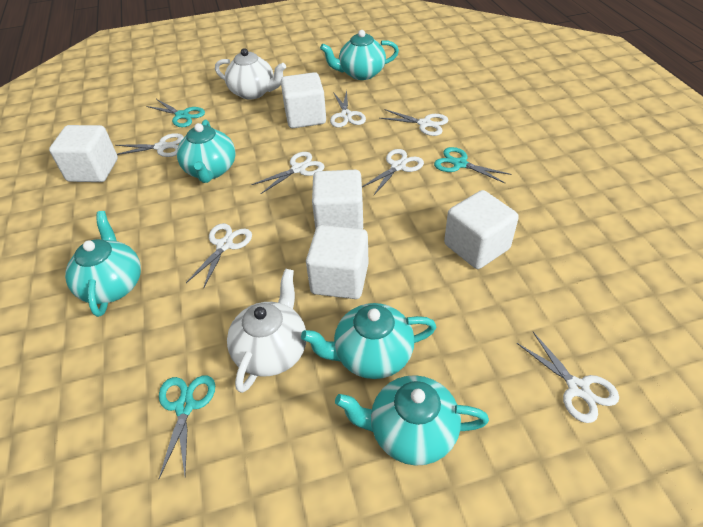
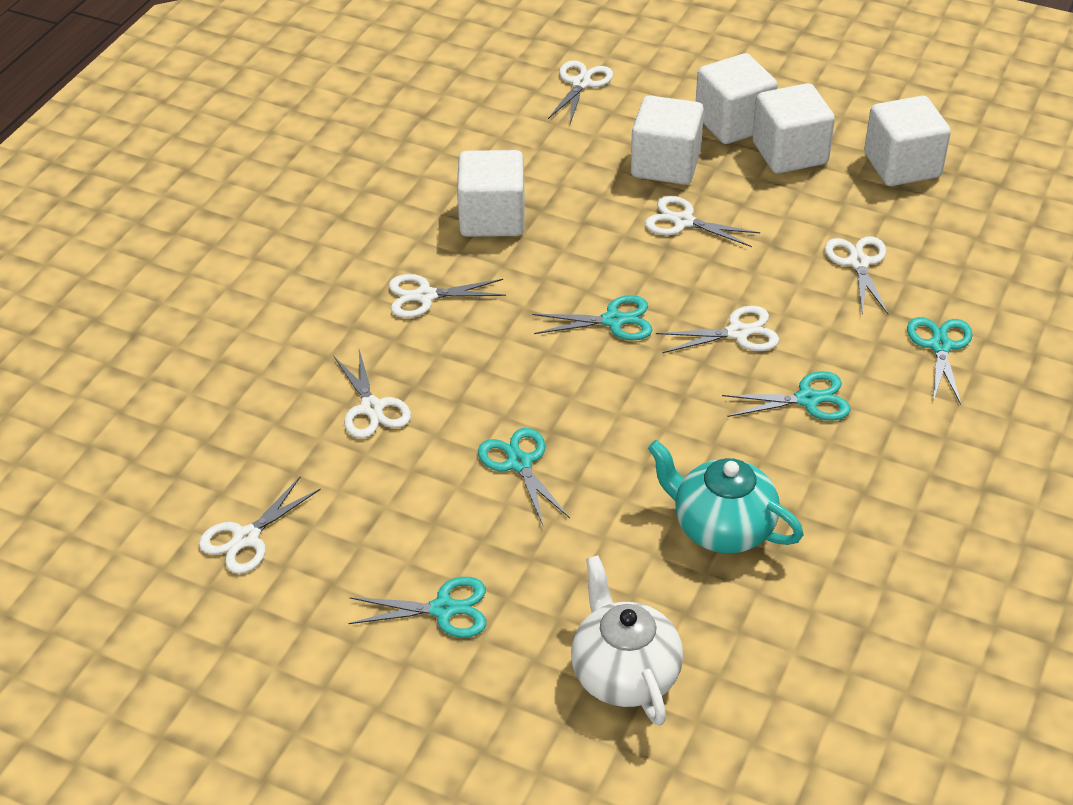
turquoise scissors: [146,99,205,127] [159,375,215,478] [434,147,511,183] = 3 -> [348,577,486,638] [478,428,570,525] [532,295,652,341] [722,371,851,421] [907,317,972,405] = 5
turquoise teapot: [65,211,141,317] [177,120,236,183] [301,303,436,379] [320,30,399,80] [335,375,489,466] = 5 -> [648,440,804,553] = 1
white teapot: [215,48,286,100] [227,268,306,393] = 2 -> [571,555,683,726] = 1

